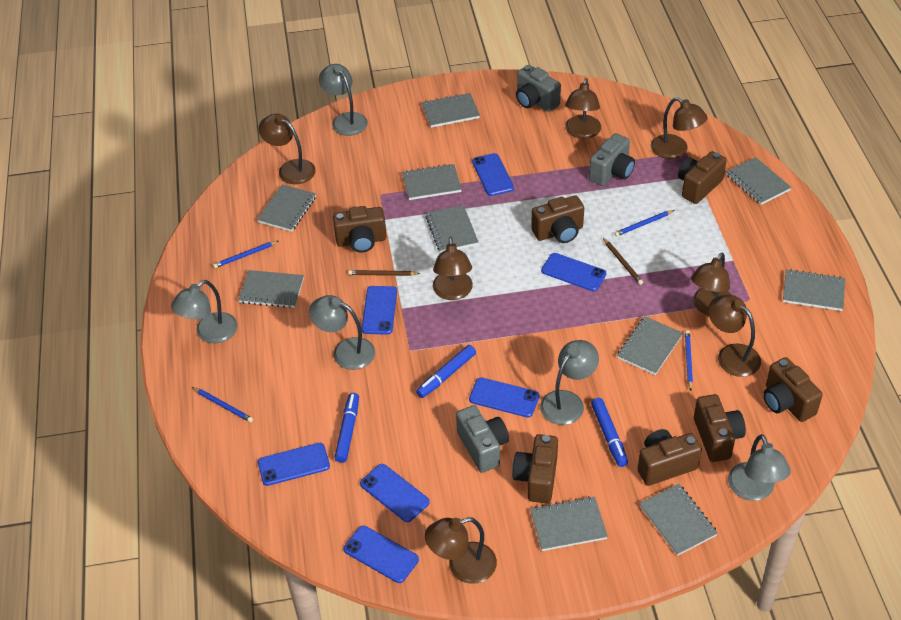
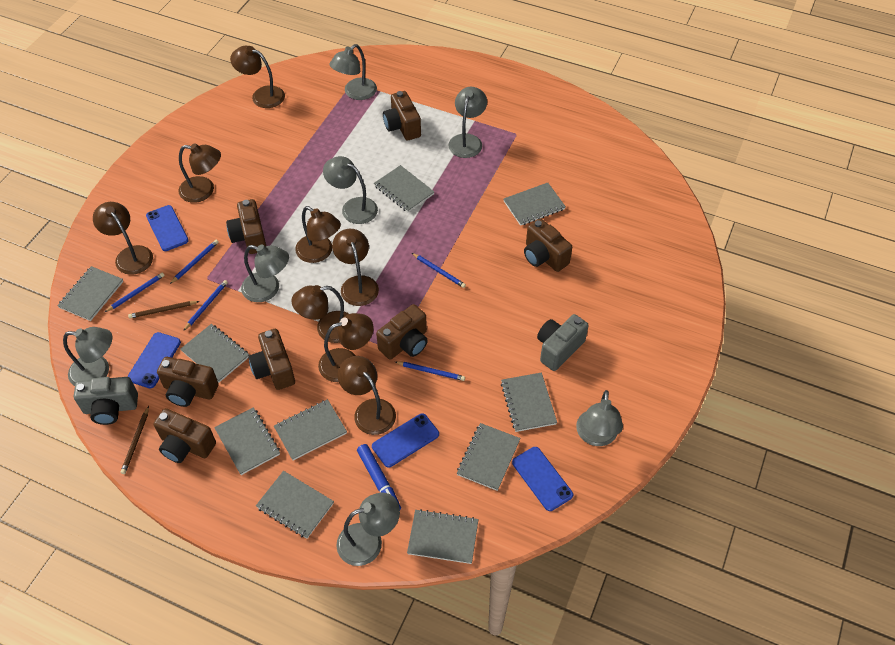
blue marker: [334,393,359,463] [416,345,476,398] [591,398,628,467] = 3 -> [357,444,401,510] = 1
blue pencil: [192,387,253,422] [213,241,279,268] [614,210,674,236] [685,330,693,391] = 4 -> [105,273,165,312] [170,240,219,284] [183,280,228,331] [395,361,465,381] [412,253,466,288] = 5
blue phone: [258,443,330,486] [344,526,419,583] [360,464,430,522] [362,286,397,335] [469,377,539,417] [472,153,514,196] [541,253,606,291] = 7 -> [127,332,181,388] [146,205,189,251] [372,413,439,468] [512,447,573,511] = 4
brown lamp: [258,114,316,184] [425,517,497,584] [433,237,473,300] [565,78,601,139] [651,97,708,159] [691,252,731,316] [708,295,761,377] = 7 -> [93,202,153,275] [178,143,221,203] [230,46,285,108] [291,285,349,343] [295,206,341,263] [318,313,374,382] [332,229,379,306] [337,356,396,435] = 8
grey camera: [456,405,509,473] [516,65,561,112] [589,133,635,186] = 3 -> [74,377,138,425] [537,314,589,371] = 2
grey lamp: [171,280,238,343] [309,295,375,370] [319,64,368,136] [540,340,599,425] [728,434,791,501] = 5 -> [63,327,112,386] [241,245,289,302] [323,156,378,224] [329,44,377,100] [336,493,400,566] [448,87,487,158] [576,390,623,446] = 7

